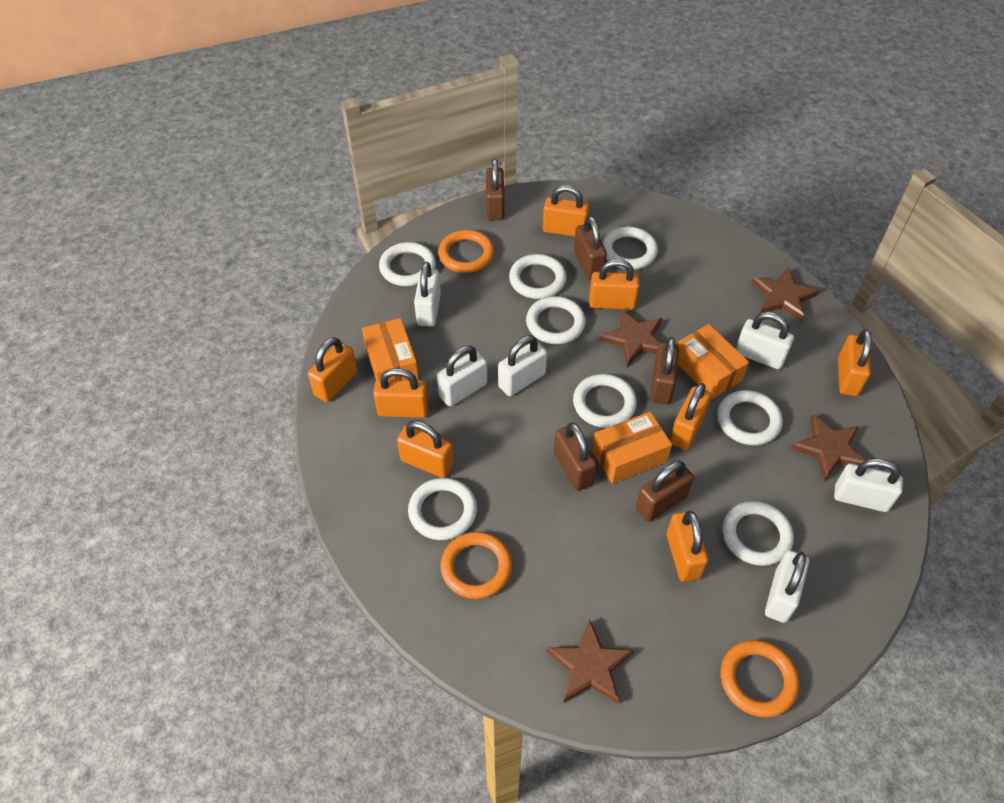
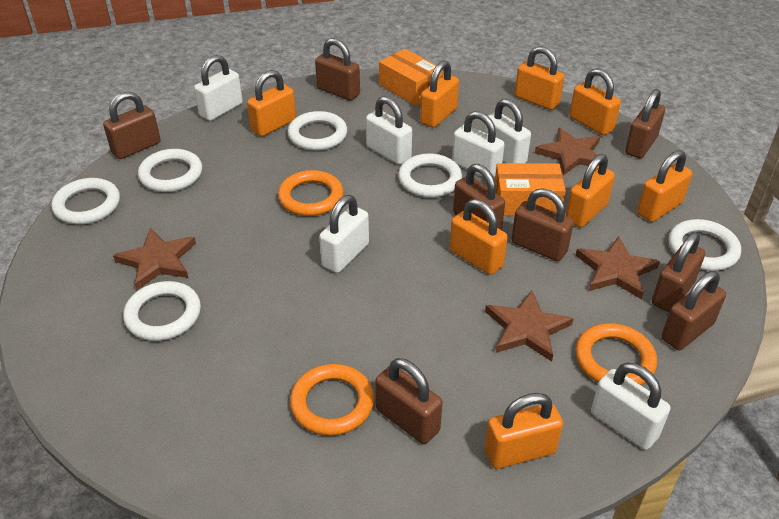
brown padlock: [486,159,504,220] [554,422,597,491] [574,216,607,280] [636,461,694,522] [651,337,679,404] = 5 -> [103,92,161,159] [315,38,360,101] [375,358,442,444] [453,164,505,230] [511,188,574,261] [625,89,665,158] [652,232,705,312] [661,271,726,350] = 8
orange box: [362,318,419,380] [592,412,672,484] [677,324,749,399] = 3 -> [379,49,443,106] [495,163,566,216] = 2
white ring: [379,242,436,286] [408,478,477,540] [509,254,567,299] [526,296,586,344] [573,374,637,428] [602,227,658,270] [717,390,783,445] [722,501,794,566] = 8 -> [51,178,120,225] [123,281,201,341] [138,149,202,192] [288,111,347,151] [398,153,462,198] [668,219,741,271] = 6

